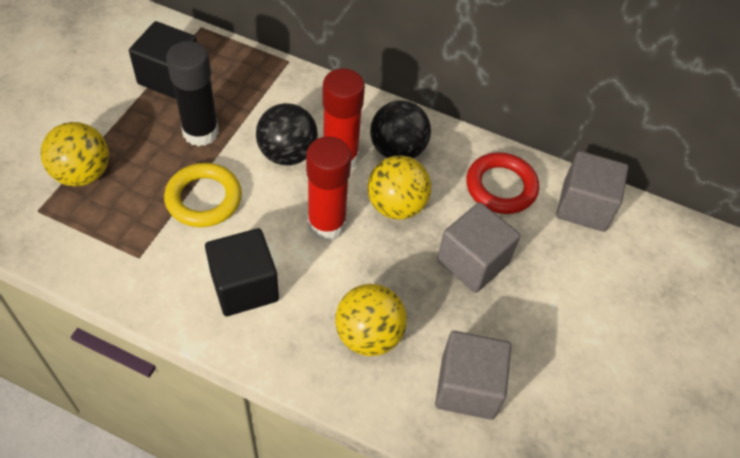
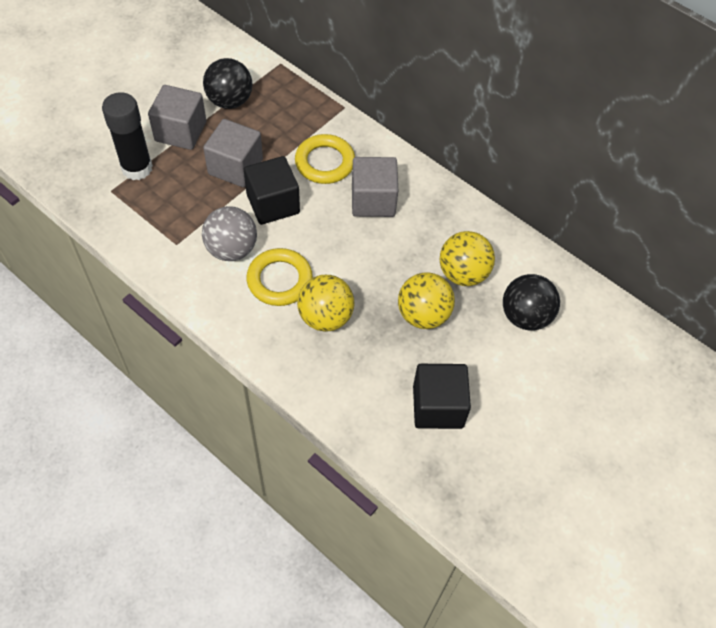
grey ball: none = 0 -> [202,206,257,261] = 1
red glue stick: [306,136,351,241] [322,68,365,168] = 2 -> none = 0
red ring: [466,152,539,214] = 1 -> none = 0
yellow ring: [164,163,242,227] = 1 -> [246,248,313,306] [295,134,355,184] = 2

